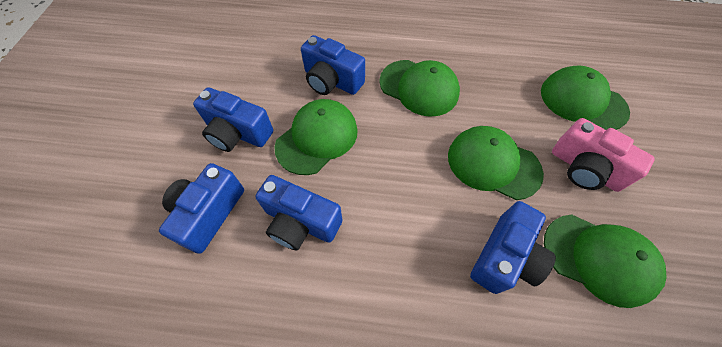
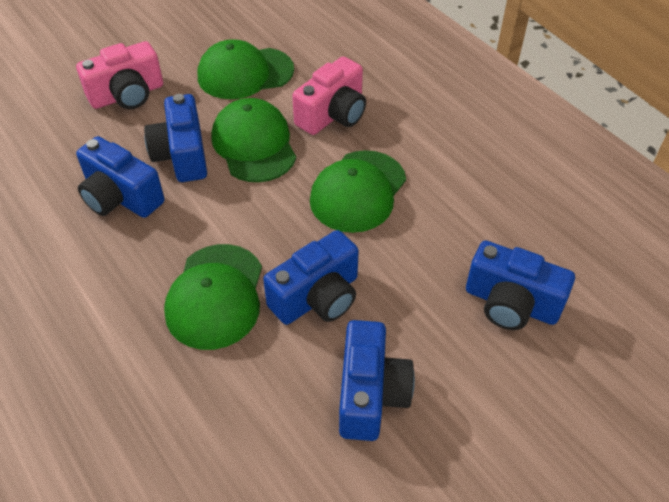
green cap: [274,99,358,175] [379,60,460,117] [448,126,544,200] [541,65,630,130] [544,215,667,308] = 5 -> [164,244,262,350] [198,39,294,99] [211,98,296,182] [310,150,406,233] = 4
pink camera: [552,118,655,192] = 1 -> [76,41,163,109] [292,57,366,135] = 2

